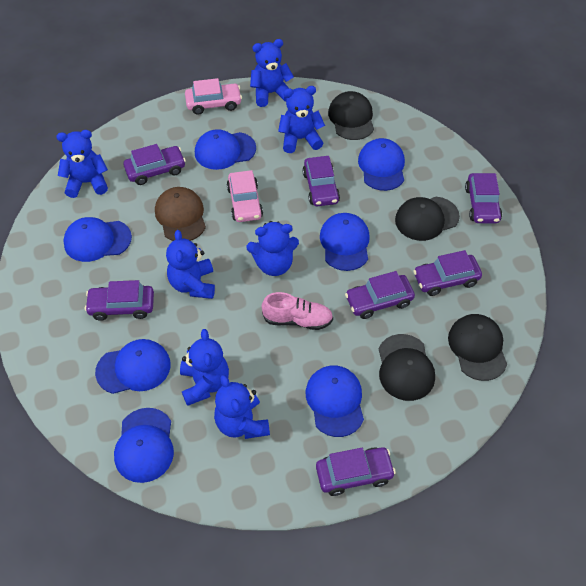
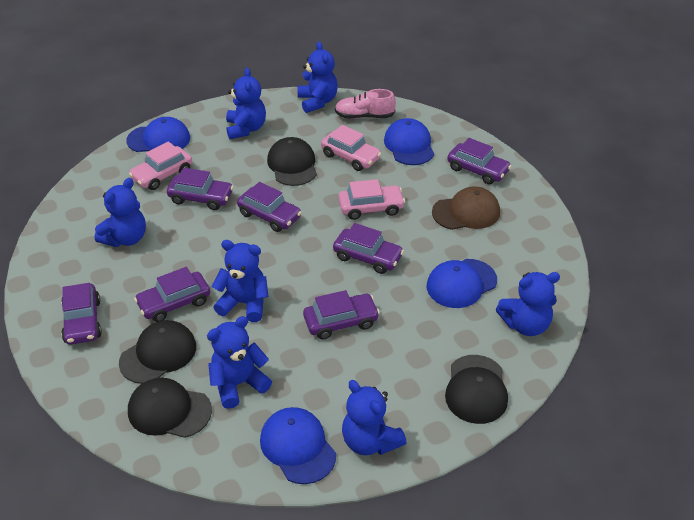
blue cap: [63,217,132,262] [95,339,171,394] [114,408,174,483] [195,129,256,170] [306,365,364,437] [320,213,370,271] [358,138,405,191] = 7 -> [126,117,190,152] [260,407,336,484] [384,118,434,165] [427,259,497,308] = 4
pink car: [185,78,242,115] [227,170,263,222] = 2 -> [129,142,192,190] [321,125,381,171] [338,179,405,220] = 3

